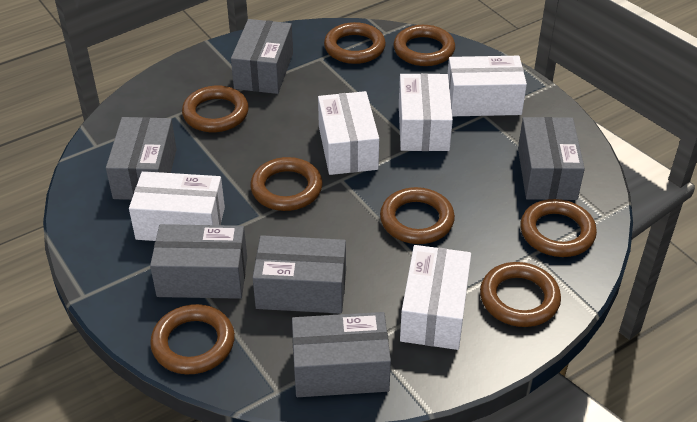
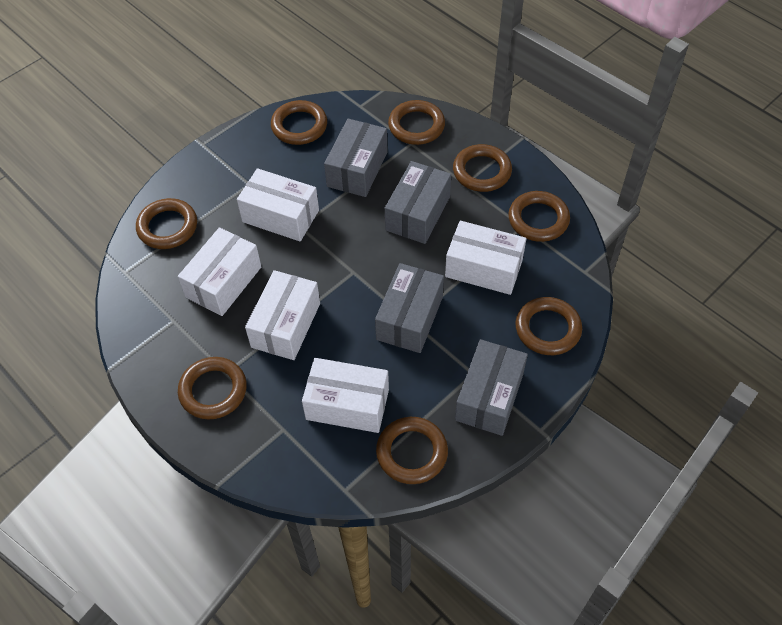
grey box: [106,117,177,200] [150,224,247,299] [231,19,293,94] [253,235,346,314] [292,312,391,397] [518,117,585,200] = 6 -> [324,119,388,197] [375,263,444,353] [385,161,451,244] [455,339,528,436] = 4

